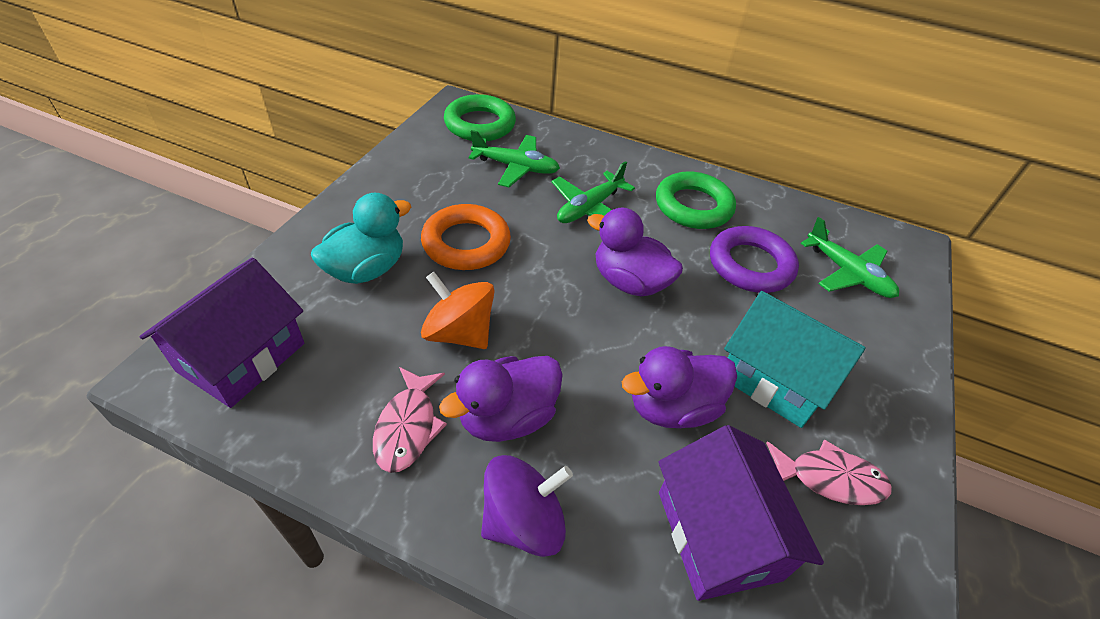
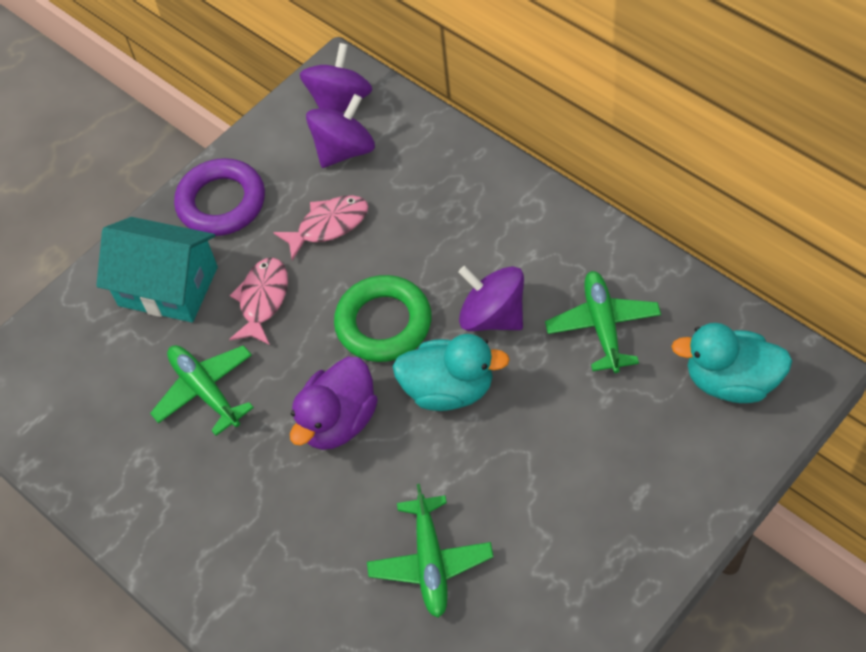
green ring: [444,94,516,141] [656,171,736,229] = 2 -> [334,275,432,362] = 1
orange ring: [421,204,511,270] = 1 -> none = 0
orange spinning top: [421,272,495,349] = 1 -> none = 0
purple duck: [439,356,563,442] [587,208,683,297] [622,346,737,428] = 3 -> [290,357,378,450] = 1
purple house: [140,258,304,408] [658,425,824,601] = 2 -> none = 0
purple spinning top: [481,455,573,557] = 1 -> [300,43,373,113] [306,94,375,168] [458,266,524,331] = 3
turquoise duck: [311,193,411,284] = 1 -> [392,334,510,411] [671,323,792,403] = 2

